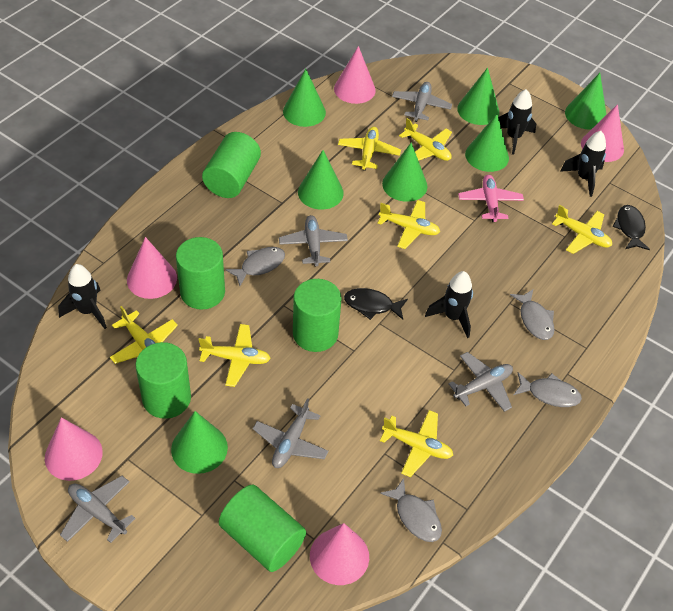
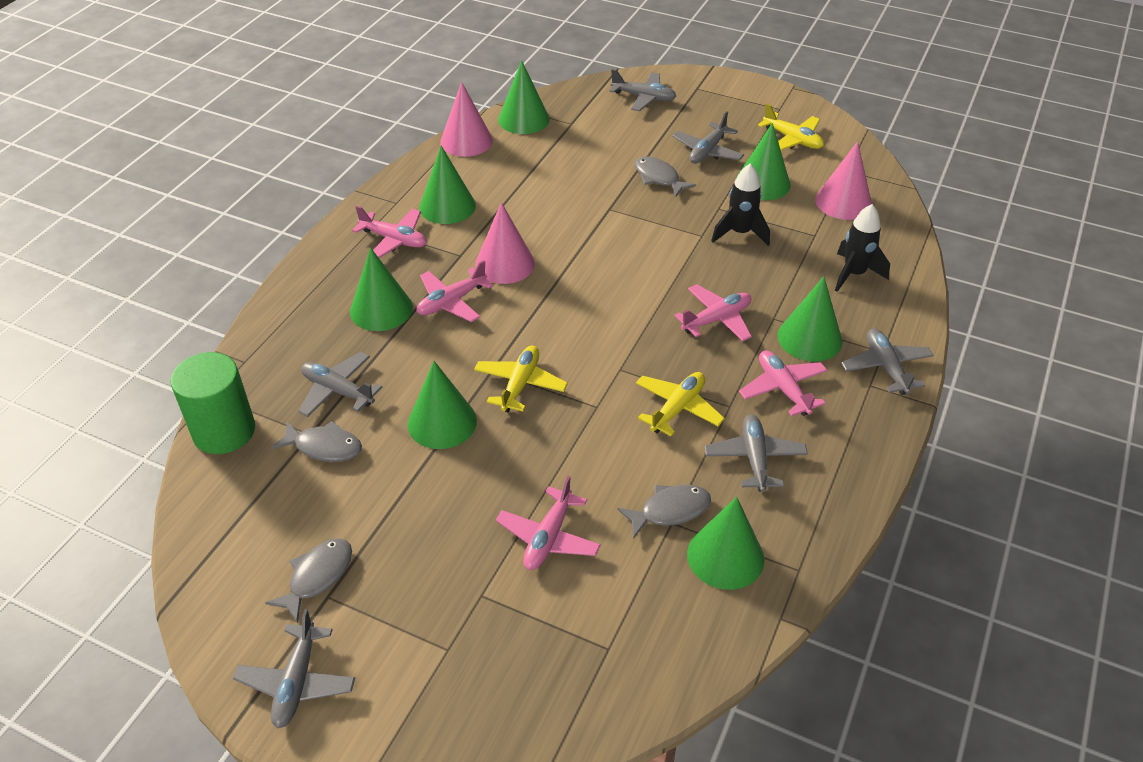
black fish: [344,288,408,320] [613,205,650,250] = 2 -> none = 0
black rocket: [58,264,107,329] [425,271,473,338] [498,89,536,155] [560,131,606,197] = 4 -> [711,163,770,246] [835,204,890,292] = 2
green cylinder: [135,342,191,419] [176,237,225,310] [202,132,261,198] [219,485,306,572] [293,279,342,352] = 5 -> [171,352,255,454] = 1
grey plane: [60,476,136,543] [253,398,329,468] [279,215,348,266] [392,82,452,122] [448,352,513,412] = 5 -> [233,609,355,729] [298,352,382,417] [609,69,676,111] [672,111,744,163] [704,414,808,492] [841,328,934,395] = 6
pink cone: [45,417,103,481] [127,237,177,299] [310,523,369,585] [334,46,376,104] [581,104,624,162] = 5 -> [440,82,493,157] [475,202,535,284] [815,141,872,220] = 3
pink plane: [458,175,524,222] = 1 -> [352,206,427,258] [417,260,493,322] [496,476,601,570] [674,284,752,341] [739,350,827,416] = 5
yellow plane: [110,306,178,364] [199,324,271,387] [338,127,401,171] [378,200,440,249] [380,410,453,477] [399,118,452,161] [552,205,612,254] = 7 -> [474,345,568,412] [636,372,725,436] [758,103,824,151] = 3

